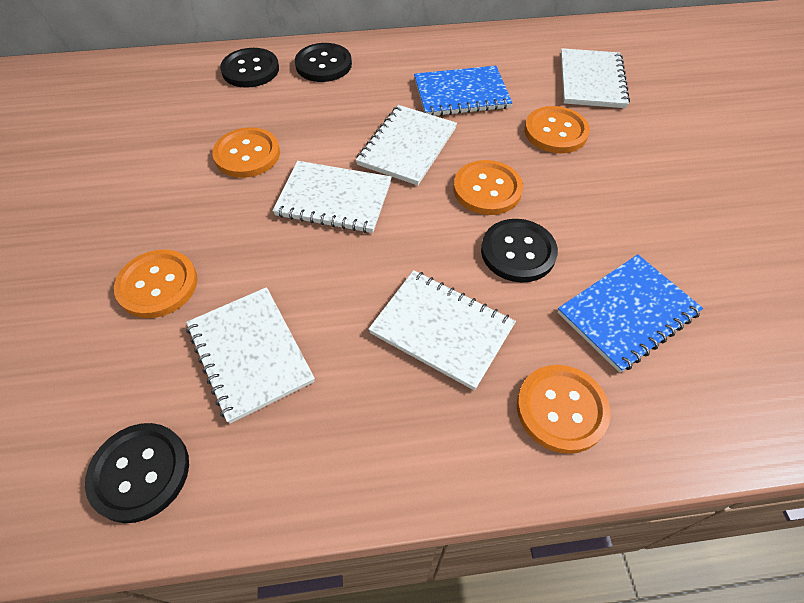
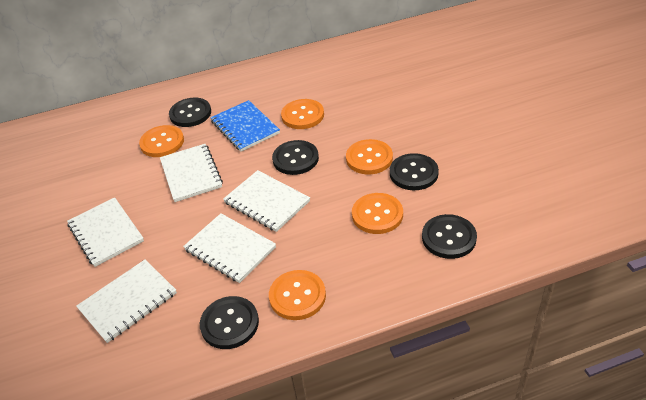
black button: [85,423,189,523] [220,48,279,88] [295,43,352,82] [481,219,558,283] = 4 -> [169,98,211,127] [200,296,259,349] [272,140,319,175] [390,153,439,190] [422,214,477,259] = 5
blue notebook: [414,66,512,116] [557,254,703,373] = 2 -> [210,100,280,152] = 1

